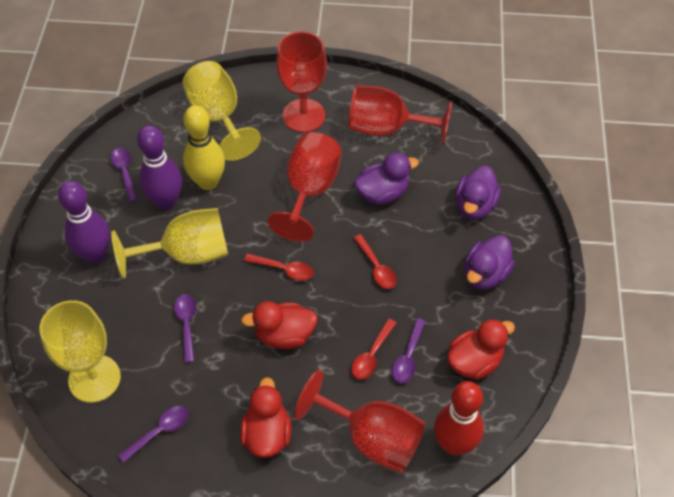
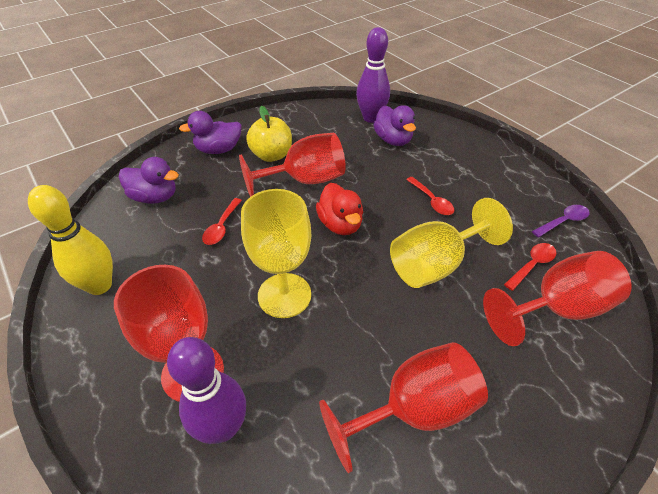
purple spoon: [111,148,138,202] [118,406,189,463] [174,294,196,363] [392,318,426,383] = 4 -> [532,205,590,237] = 1
red bowling pin: [434,381,484,455] = 1 -> none = 0
red duck: [240,377,291,458] [241,301,318,349] [447,319,515,380] = 3 -> [316,183,363,235] = 1
yellow apple: none = 0 -> [246,106,292,162] = 1
yellow goblet: [40,300,121,403] [111,208,228,279] [182,61,261,161] = 3 -> [241,189,311,318] [390,198,513,288] = 2

